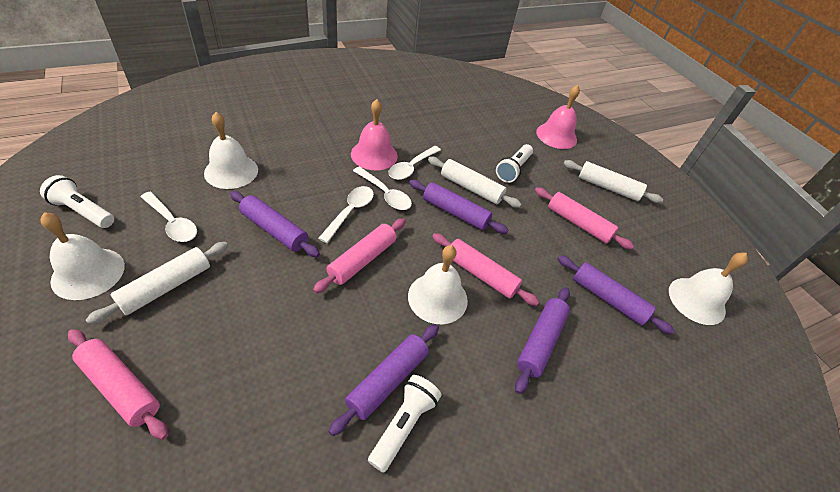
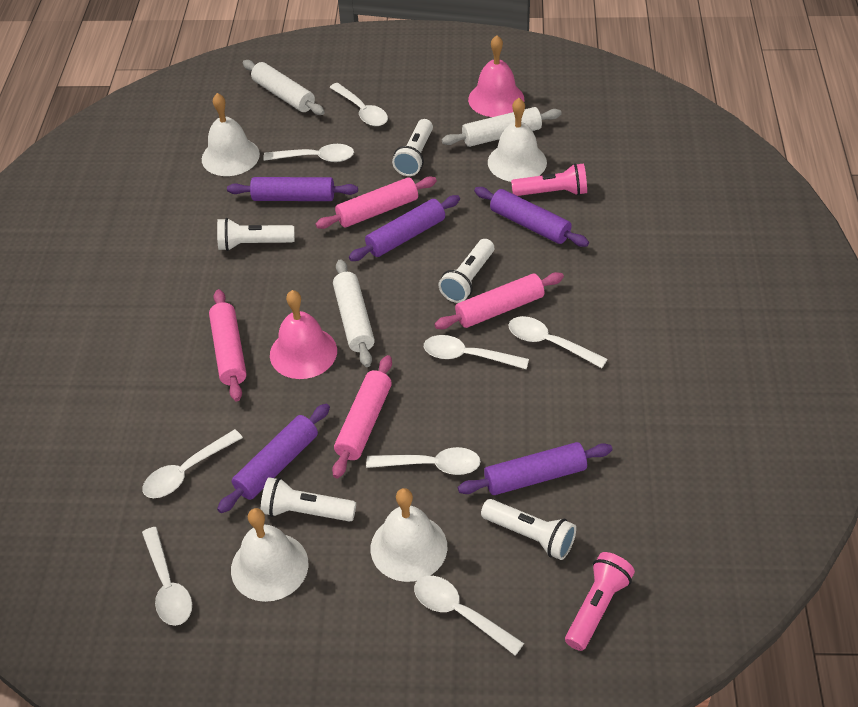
pink flashlight: none = 0 -> [511,163,587,196] [565,552,635,651] = 2
white flashlight: [40,175,114,228] [368,375,441,473] [496,144,533,183] = 3 -> [217,218,295,251] [261,477,356,522] [392,119,433,176] [439,239,494,303] [481,499,576,560] = 5
white spoon: [141,192,197,242] [318,186,374,243] [353,167,412,210] [388,146,441,180] = 4 -> [142,429,243,498] [142,527,192,626] [263,144,354,162] [329,83,388,126] [366,447,481,475] [414,576,524,656] [424,335,529,370] [509,316,607,368] = 8

